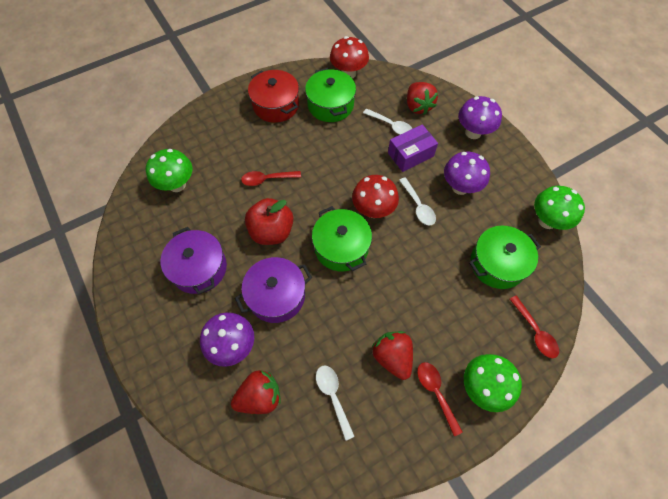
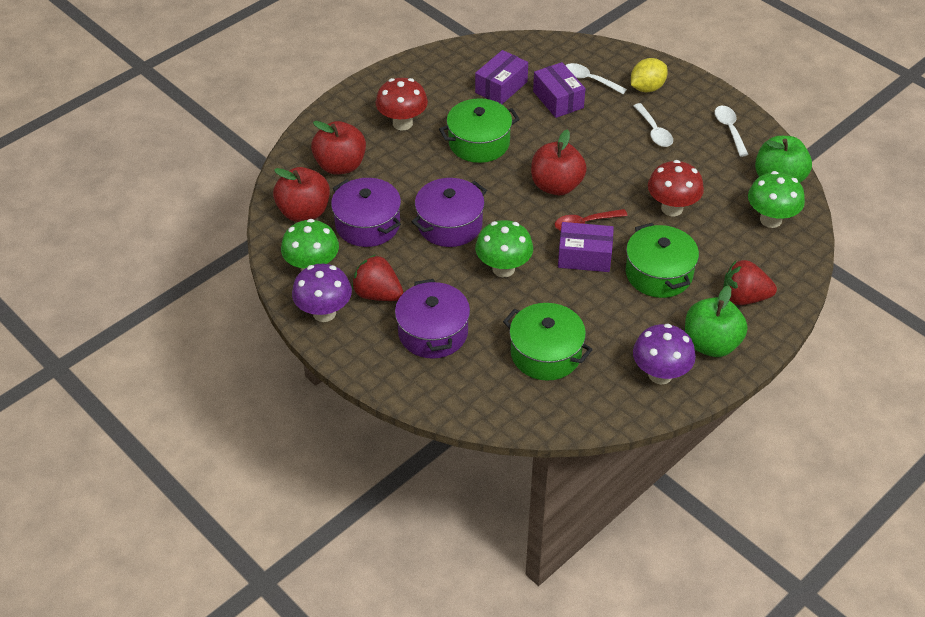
green apple: none = 0 -> [685,286,748,357] [755,136,812,183] = 2
purple box: [388,124,438,172] = 1 -> [475,50,528,104] [533,62,586,118] [558,222,614,272] = 3
purple mushroom: [200,312,254,367] [444,152,490,195] [458,96,502,139] = 3 -> [292,264,352,322] [633,324,696,385] = 2
purple pot: [160,227,227,294] [235,257,312,323] = 2 -> [331,178,401,247] [395,279,470,359] [411,178,487,247] = 3
red apple: [245,198,293,245] = 1 -> [273,167,330,222] [311,121,366,174] [531,129,587,195] = 3
red pot: [248,70,299,123] = 1 -> none = 0
red spoon: [241,171,301,186] [417,362,462,436] [510,295,559,358] = 3 -> [555,209,628,231] = 1
red strawberry: [231,370,281,414] [372,331,413,380] [407,82,438,115] = 3 -> [352,254,403,301] [723,260,777,305] = 2
yellow lemon: none = 0 -> [631,58,668,92] = 1

